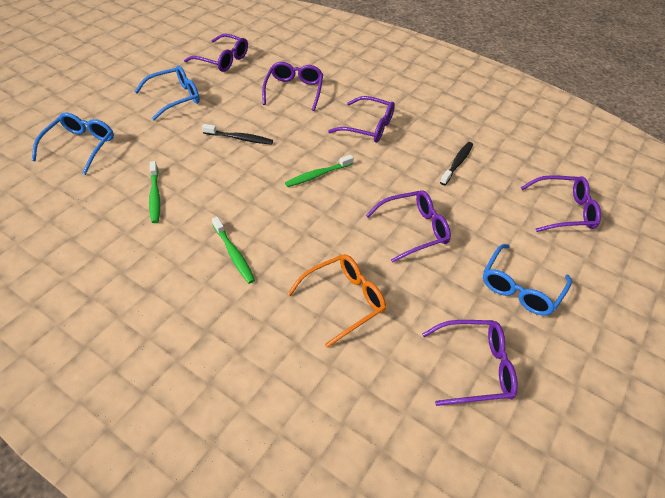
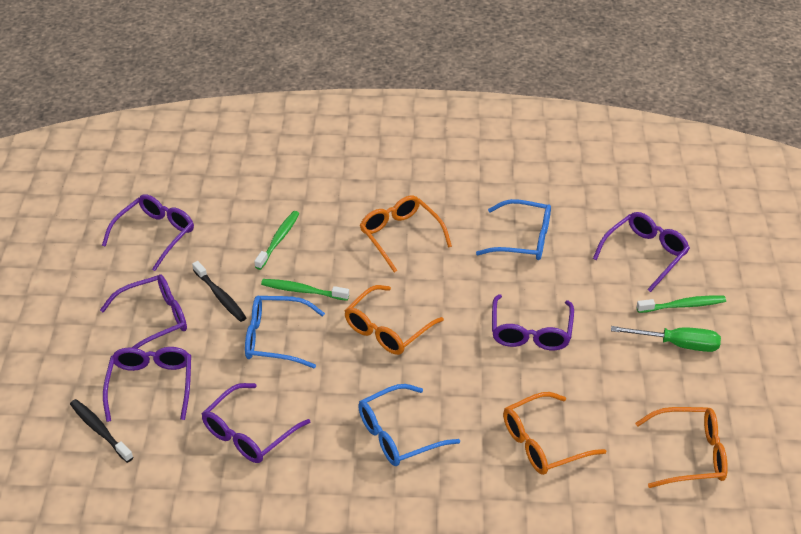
green screwdriver: none = 0 -> [611,326,721,352] = 1
orange glasses: [287,254,386,348] = 1 -> [344,285,444,355] [360,195,452,273] [503,392,606,475] [635,407,728,488] = 4

